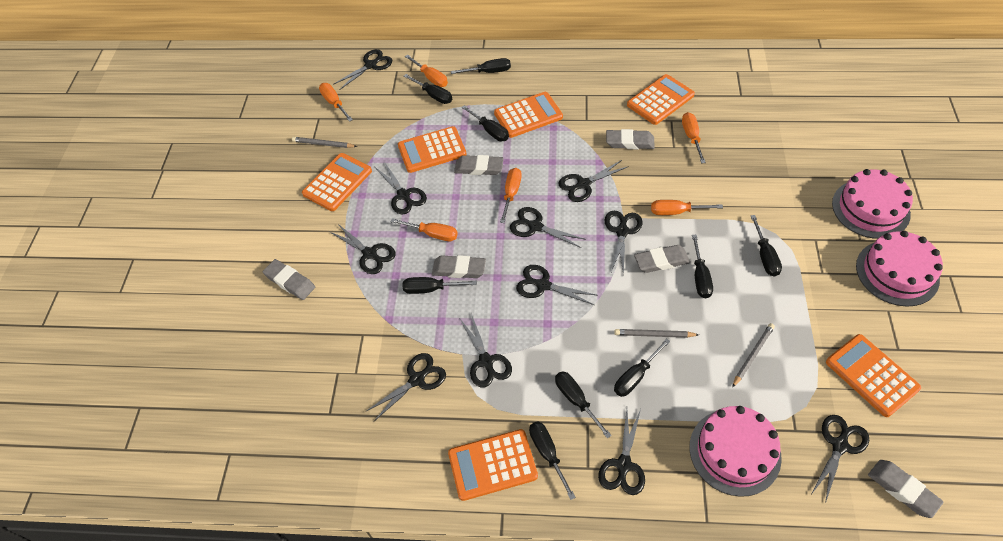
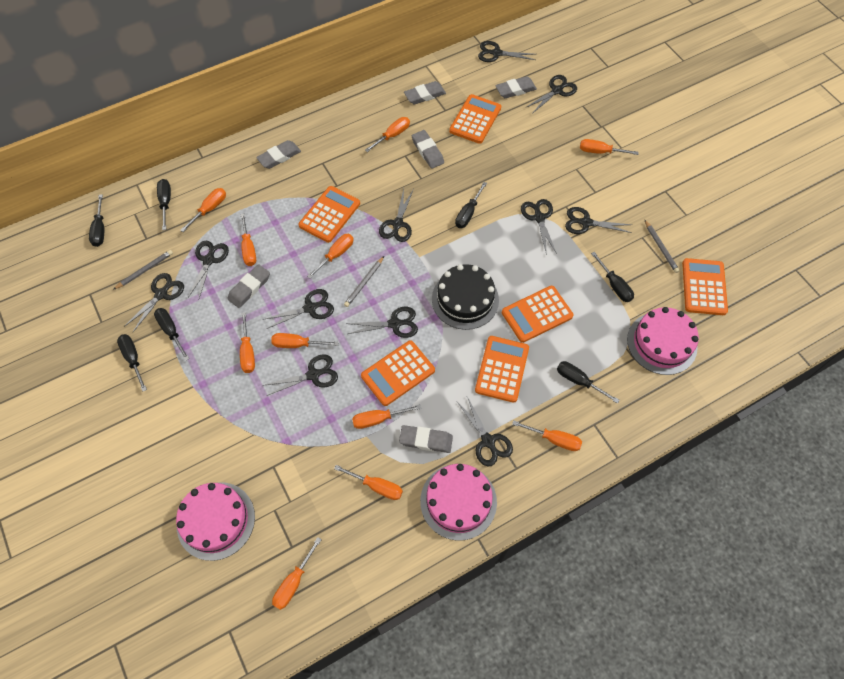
black cake: none = 0 -> [432,264,499,330] = 1
black screwdriver: [403,74,452,104] [403,277,477,294] [451,58,511,74] [461,105,509,141] [529,421,576,500] [555,371,612,439] [614,338,670,397] [692,235,713,298] [751,215,782,276] = 9 -> [89,194,104,247] [117,334,147,391] [154,308,190,361] [157,179,171,230] [455,182,487,228] [557,361,620,404] [591,252,634,302] = 7
orange screwdriver: [319,83,353,122] [390,218,458,241] [405,55,448,87] [500,168,522,223] [651,200,723,215] [682,112,706,164] = 6 -> [180,188,226,232] [240,312,255,373] [241,213,256,266] [271,333,339,348] [272,537,322,610] [307,234,354,278] [334,465,403,500] [352,404,422,429] [365,117,410,152] [512,420,582,451] [580,139,639,155] = 11

